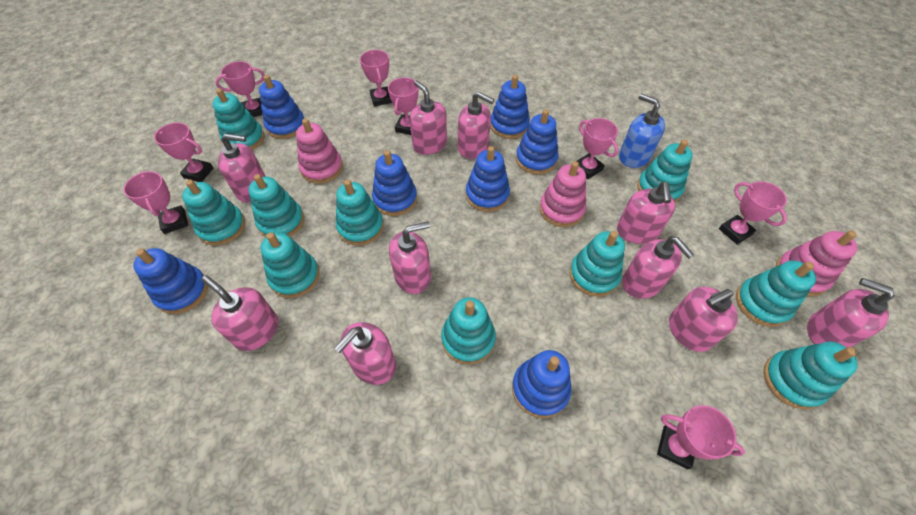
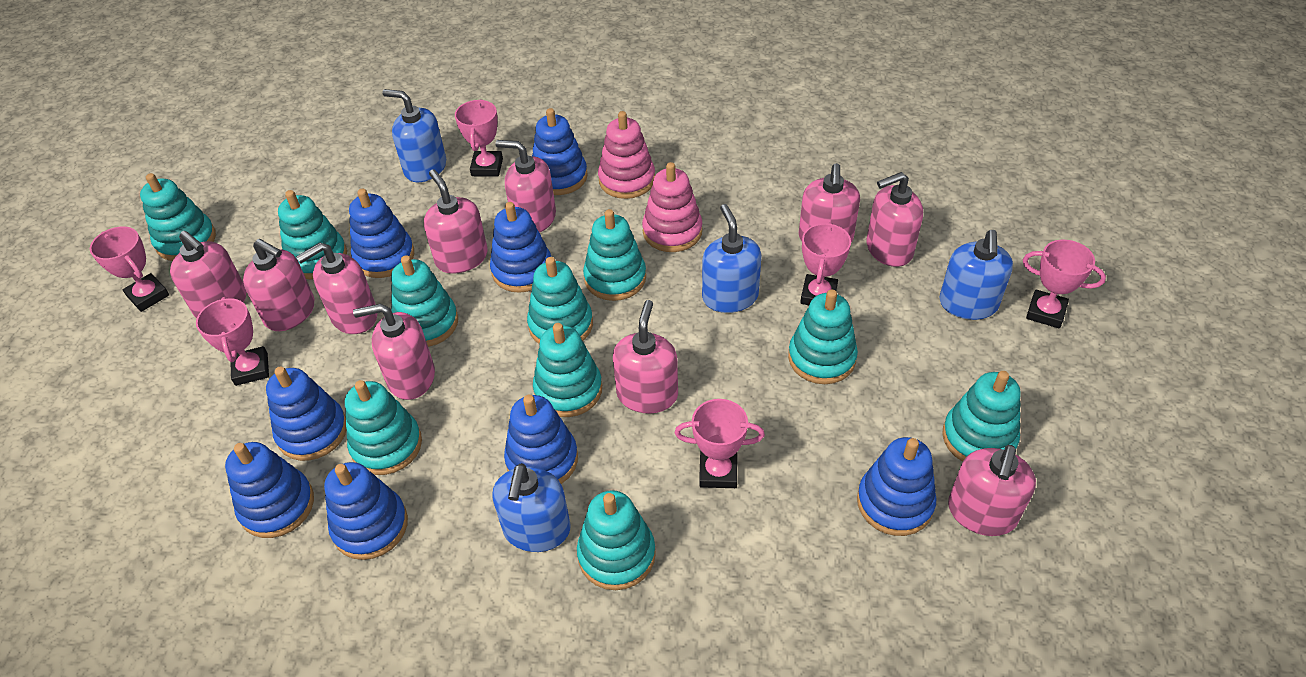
blue soap dispenser: [619,94,665,168] = 1 -> [383,89,446,182] [492,463,571,552] [702,204,762,313] [939,230,1013,320] = 4
blue stacking toy: [133,248,208,314] [259,75,305,139] [372,150,417,216] [466,146,510,212] [490,75,530,139] [512,350,571,418] [516,109,558,174] = 7 -> [225,442,314,538] [266,367,347,461] [324,462,408,560] [349,189,414,278] [490,202,551,293] [504,395,578,484] [532,108,588,195] [857,437,936,536] = 8
pink stacking toy: [296,119,343,184] [539,161,586,227] [775,231,857,296] = 3 -> [598,111,655,199] [642,162,702,252] = 2
pink trophy: [124,171,188,234] [154,122,213,182] [215,61,265,117] [360,50,392,106] [388,78,419,135] [576,118,619,179] [657,405,745,469] [719,181,787,244] = 8 -> [90,226,169,312] [196,297,269,386] [455,99,503,177] [674,399,765,488] [800,222,851,305] [1023,240,1106,328] = 6

